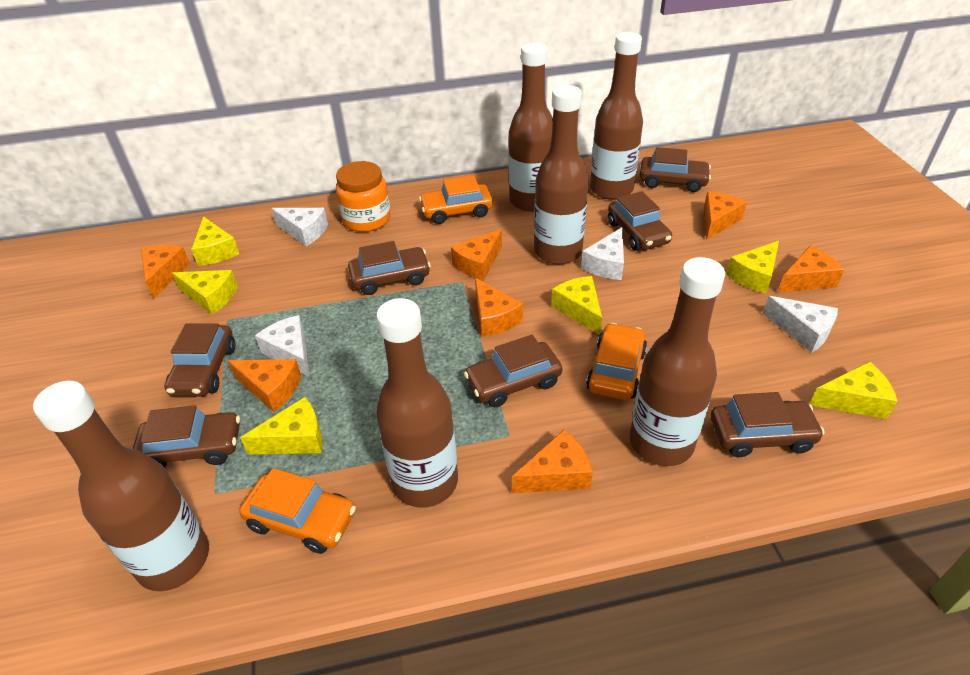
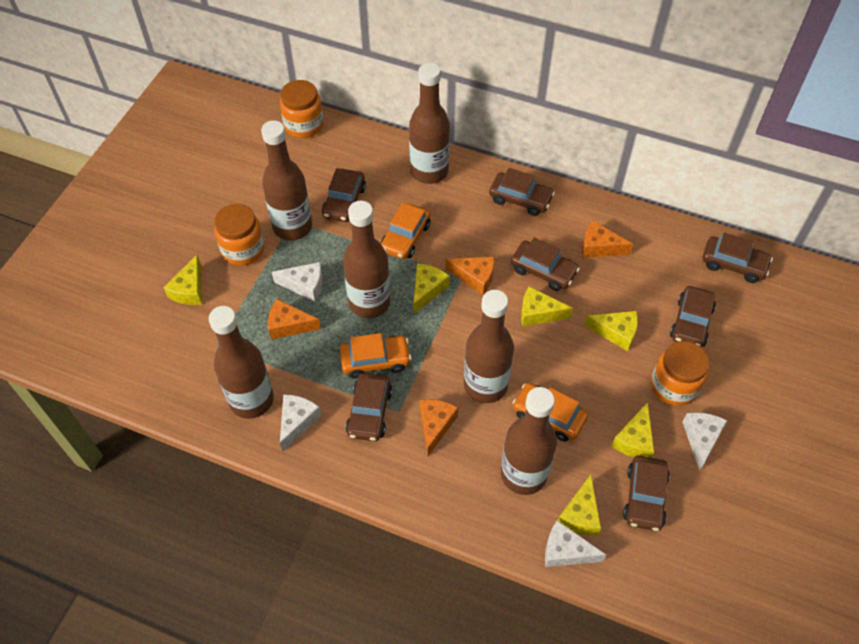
orange cheese: [141,245,190,299] [228,359,301,412] [451,229,502,280] [475,278,523,337] [512,430,593,493] [703,191,747,240] [777,246,844,293] = 7 -> [268,299,321,340] [420,399,458,456] [445,257,494,295] [582,221,633,258] = 4
orange jar: [336,161,391,232] = 1 -> [214,204,265,265] [280,80,324,138] [651,341,709,406] = 3

